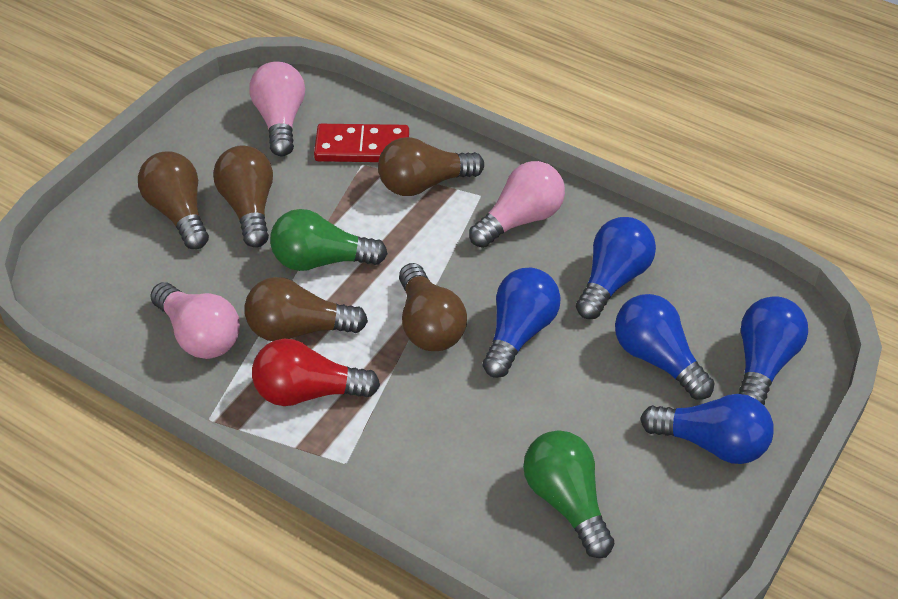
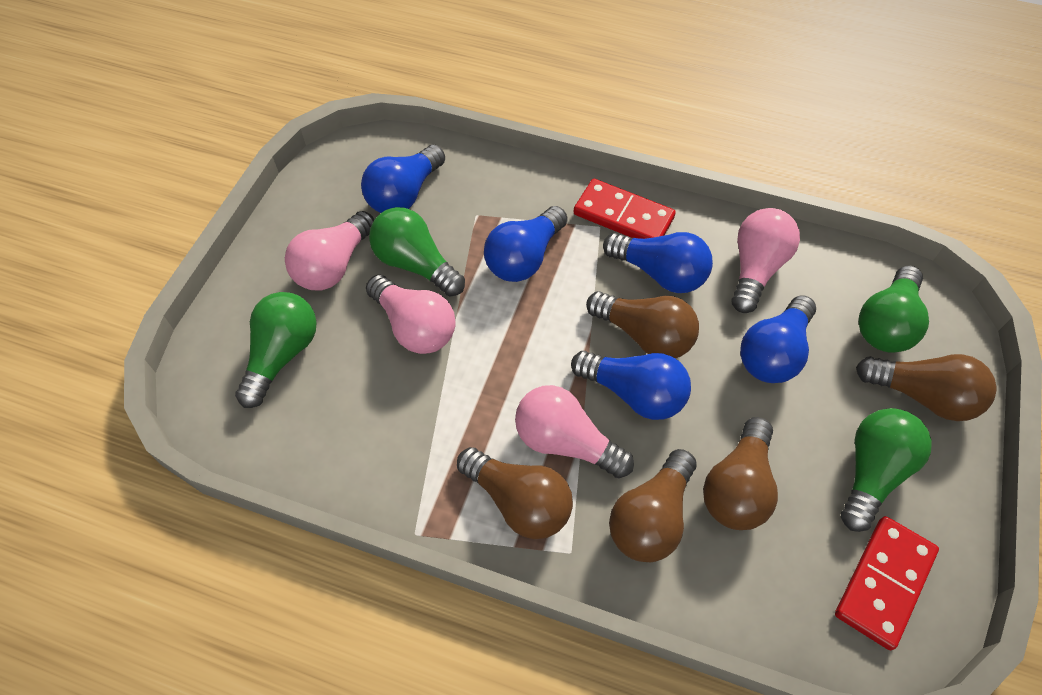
green light bulb: [270,209,388,271] [523,430,614,558] = 2 -> [235,292,317,408] [369,207,465,296] [841,408,932,532] [858,266,929,353] = 4
pink light bulb: [150,282,240,359] [249,61,305,156] [469,161,565,248] = 3 -> [285,211,374,290] [366,275,456,354] [515,385,634,478] [732,208,800,313] = 4
red domino: [314,124,409,162] = 1 -> [574,179,676,239] [835,516,939,650] = 2
red light bulb: [252,339,380,406] = 1 -> none = 0

